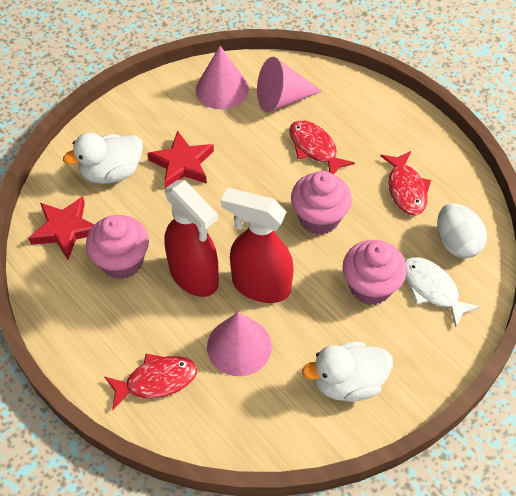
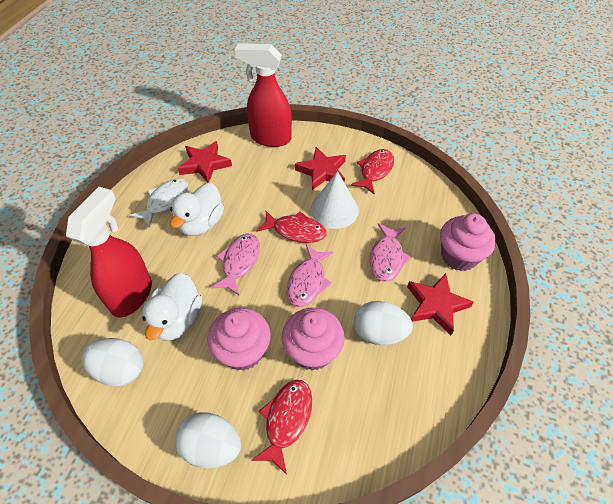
pink cone: [196,46,249,110] [207,312,272,376] [257,57,322,112] = 3 -> none = 0
pink fish: none = 0 -> [211,234,260,295] [287,245,333,307] [370,223,411,282] = 3
red star: [28,196,94,260] [147,130,214,188] = 2 -> [178,141,232,183] [295,147,346,190] [407,273,474,335] = 3
white cone: none = 0 -> [311,171,359,229] = 1
white egg: [437,203,487,258] = 1 -> [81,338,143,387] [175,412,241,468] [354,301,413,345] = 3

